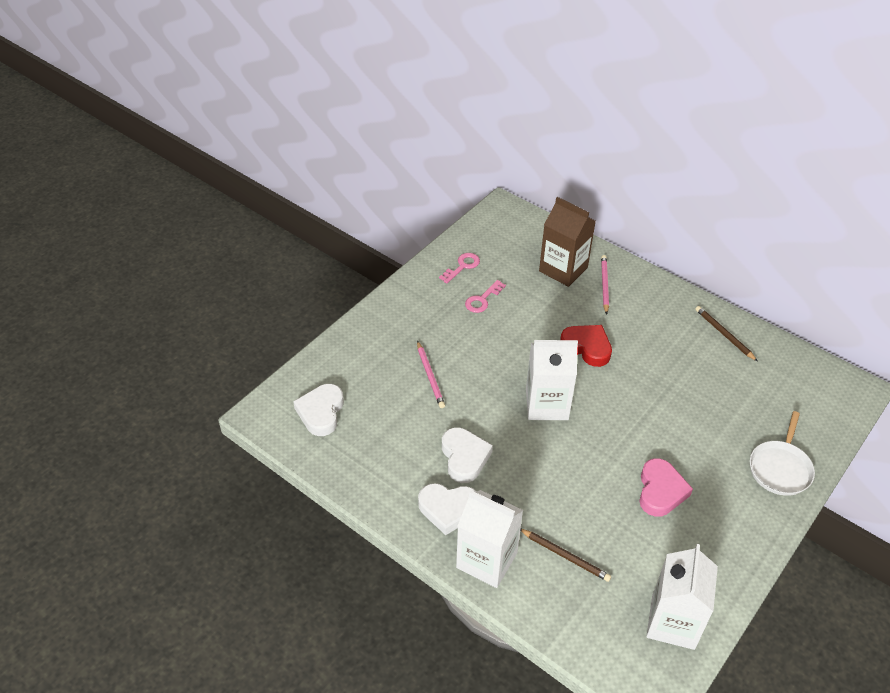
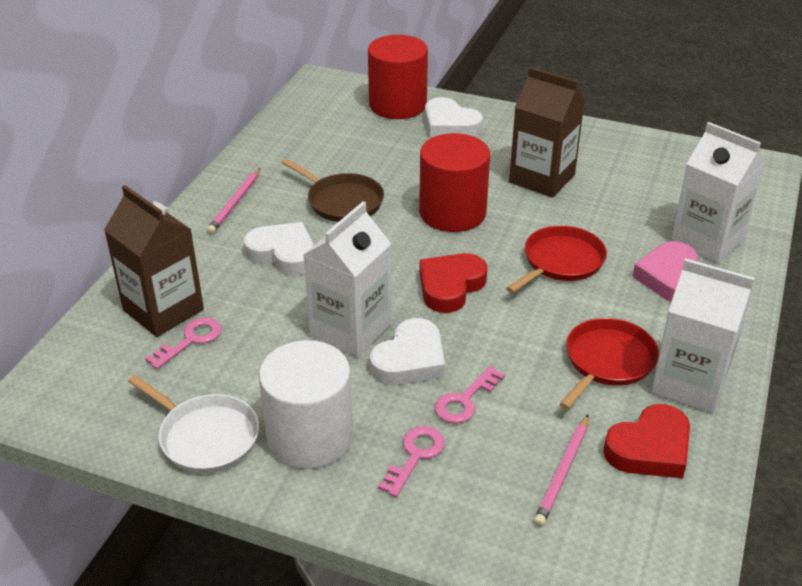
brown carton: [539,197,596,287] = 1 -> [104,185,204,337] [509,67,585,198] = 2
brown pan: none = 0 -> [282,159,384,222] = 1
brown pencil: [520,529,611,582] [695,306,758,362] = 2 -> none = 0
pink key: [439,253,480,283] [465,280,506,313] = 2 -> [145,317,221,369] [378,426,445,497] [435,366,505,424] = 3
red cylinder: none = 0 -> [368,35,428,119] [419,133,490,232] = 2
red heart: [560,325,612,367] = 1 -> [419,253,487,313] [603,404,690,478] = 2
red pan: none = 0 -> [506,225,607,293] [560,318,659,409] = 2
white cylinder: none = 0 -> [259,340,353,469] = 1

